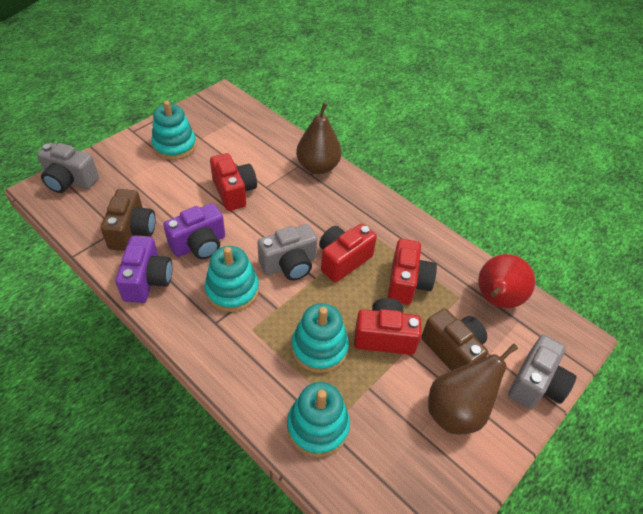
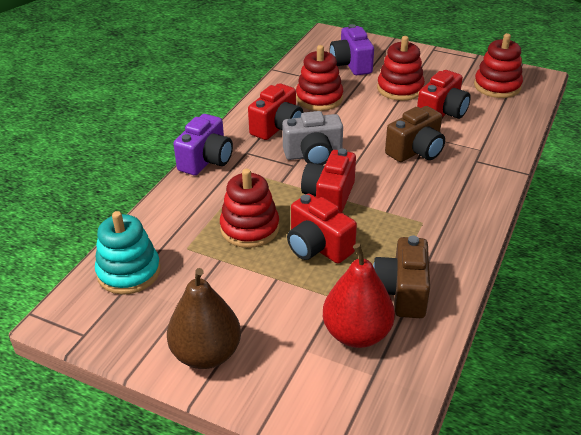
brown pear: [296,103,342,174] [428,344,518,435] = 2 -> [167,268,241,369] = 1
grey camera: [37,143,99,193] [257,224,317,281] [508,335,577,409] = 3 -> [282,111,343,165] = 1
red stacking toy: none = 0 -> [220,169,279,248] [296,45,343,111] [377,36,425,101] [474,33,523,98] = 4
turquoise stacking toy: [151,101,196,160] [205,246,259,312] [287,382,350,457] [292,303,349,373] = 4 -> [95,211,161,295] = 1

